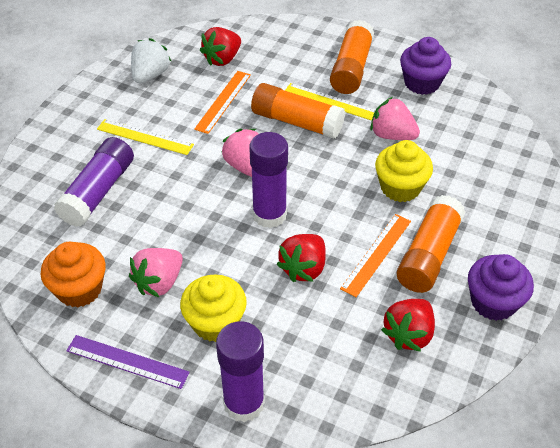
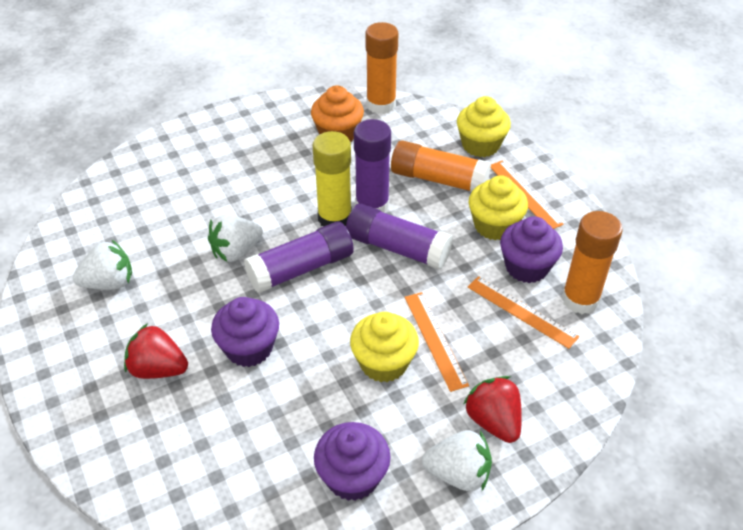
orange ruler: [194,71,251,134] [340,214,411,297] = 2 -> [405,292,469,392] [468,276,579,349] [491,160,564,229] = 3
pink strawberry: [129,248,183,297] [221,129,259,177] [370,97,420,140] = 3 -> none = 0
purple cupcake: [400,37,451,95] [468,254,534,321] = 2 -> [211,297,279,367] [314,422,391,501] [500,216,563,283] = 3
purple ruler: [66,335,190,389] = 1 -> none = 0
red strawberry: [200,27,241,66] [276,234,326,282] [381,299,435,352] = 3 -> [124,323,188,379] [463,376,522,443] = 2
white strawberry: [131,38,171,83] = 1 -> [73,240,132,290] [208,214,263,262] [422,430,492,491] = 3
yellow cupcake: [180,274,247,342] [375,140,433,202] = 2 -> [350,312,419,382] [457,96,511,157] [469,175,528,240] = 3
yellow glue stick: none = 0 -> [312,131,351,227] = 1
yellow ruler: [97,119,194,155] [285,83,375,121] = 2 -> none = 0

